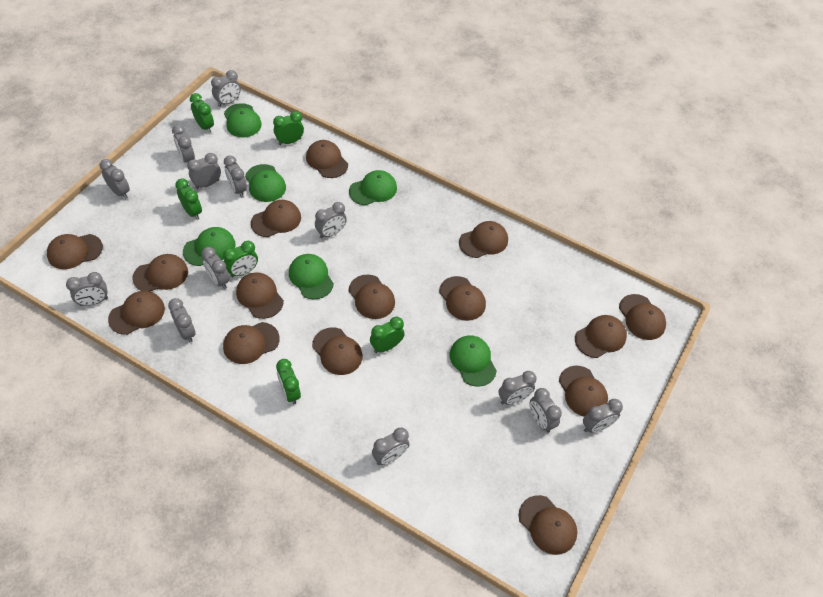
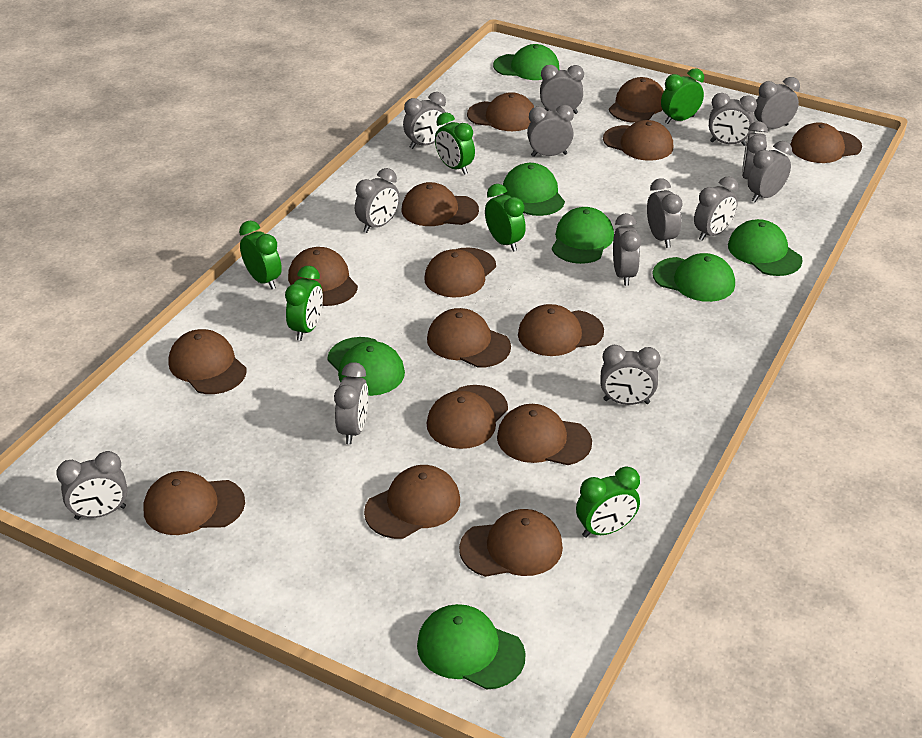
green cap: [183,227,235,266] [224,103,262,137] [245,164,286,202] [289,254,334,299] [349,170,397,205] [450,335,497,387] = 6 -> [327,337,405,396] [417,604,526,690] [493,44,559,80] [503,163,565,216] [552,207,614,264] [653,253,735,302] [728,219,803,276] = 7
grey clock: [66,272,108,306] [100,159,130,199] [168,298,196,343] [172,125,195,163] [187,153,221,189] [201,247,230,289] [211,70,241,107] [224,156,247,197] [315,202,347,238] [372,428,410,465] [499,371,537,405] [530,388,562,433] [583,399,623,433] = 13 -> [56,451,127,520] [334,362,368,444] [355,168,400,233] [403,92,448,149] [527,105,574,157] [540,65,584,114] [600,345,661,405] [613,213,641,286] [647,178,683,248] [694,176,738,241] [709,93,757,146] [742,121,768,179] [748,141,792,202] [754,77,800,129] = 14

